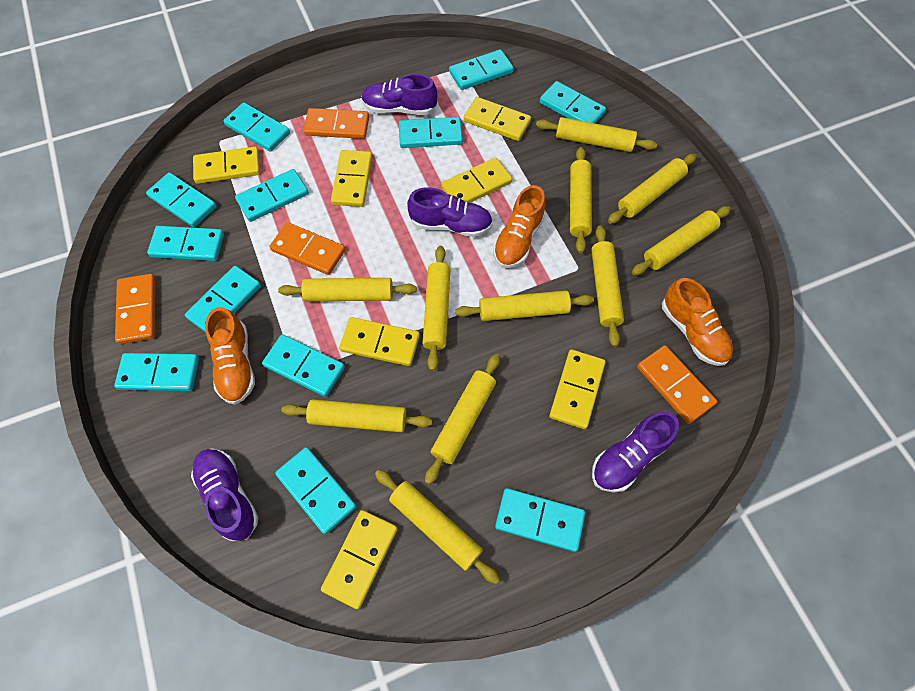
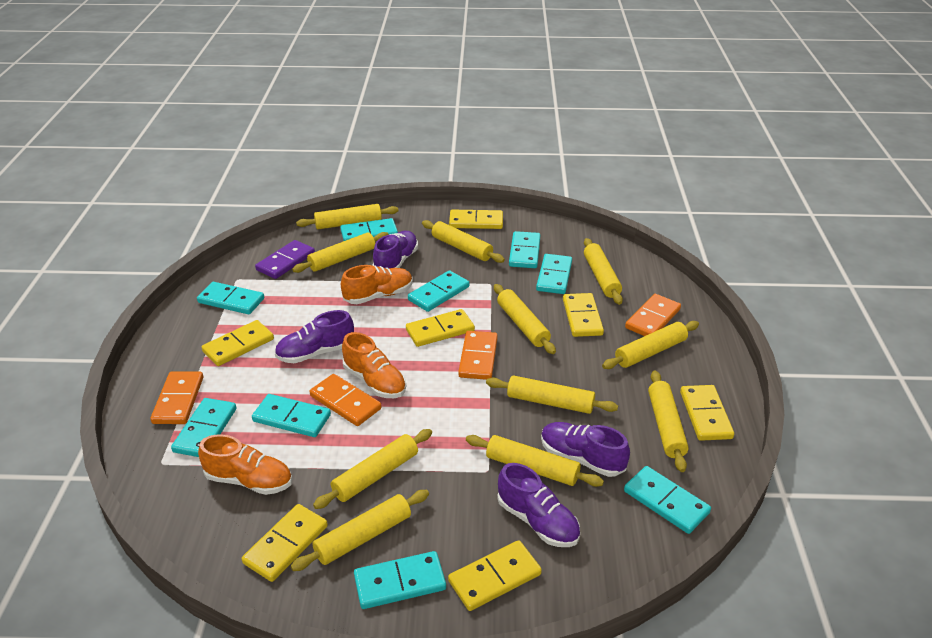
purple domino: none = 0 -> [255,240,315,279] = 1
turquoise domino: [114,353,199,391] [146,172,217,227] [147,226,224,261] [185,266,261,333] [223,103,290,152] [235,169,309,222] [262,334,345,397] [275,447,356,534] [399,117,463,148] [449,49,514,90] [495,488,585,552] [540,81,606,124] = 12 -> [171,398,237,457] [197,282,264,314] [252,394,331,437] [340,218,398,241] [354,551,446,609] [408,270,469,312] [509,231,540,268] [536,254,572,294] [624,466,711,534] = 9

